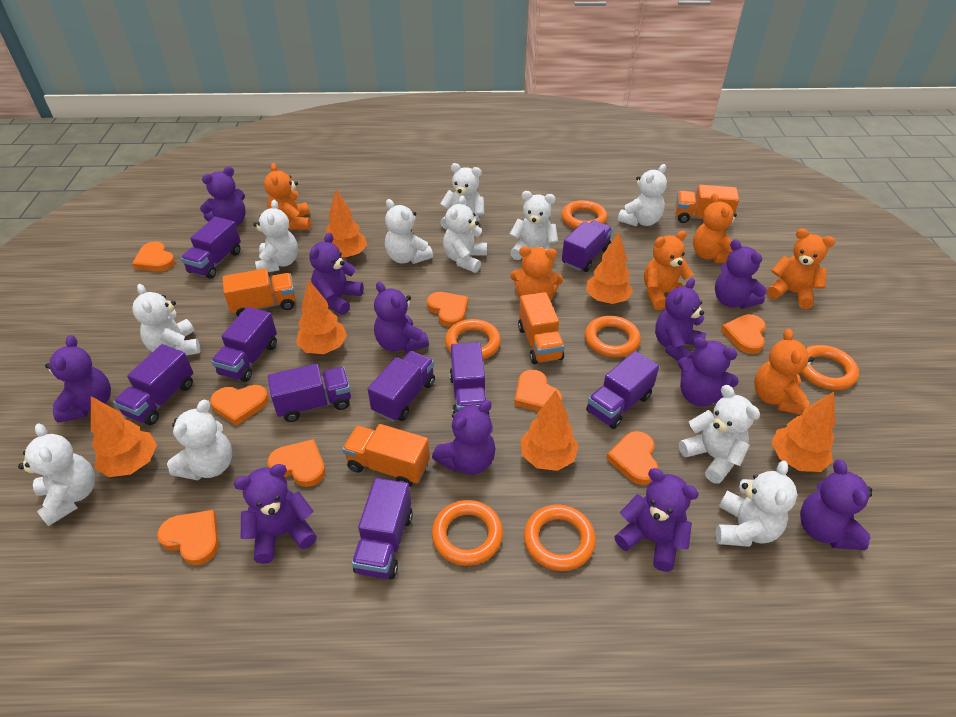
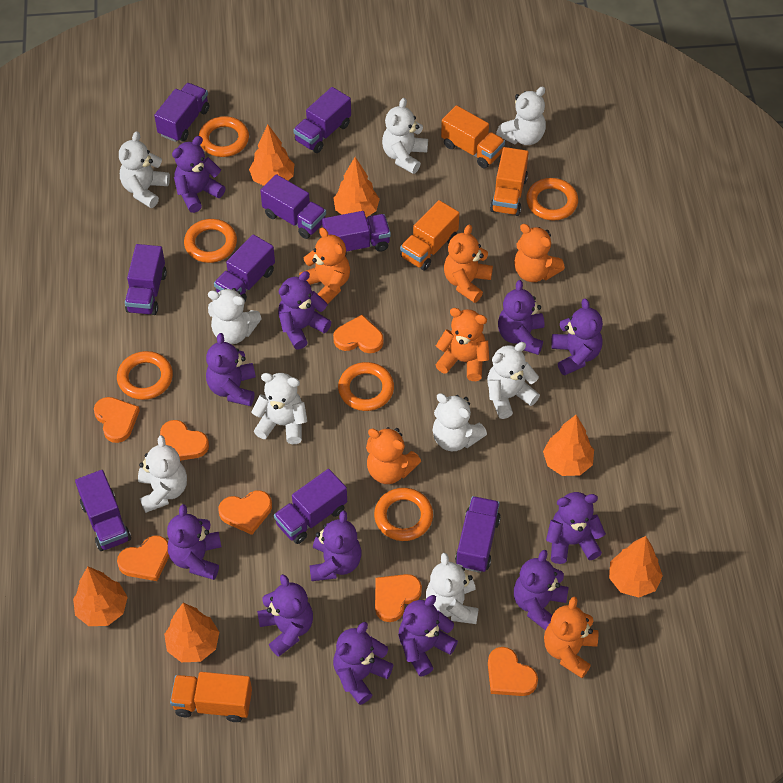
orange heart: [132,242,175,271] [157,510,219,565] [210,385,269,426] [267,439,325,487] [427,292,468,327] [514,370,562,411] [606,431,659,485] [721,314,766,354] = 8 -> [94,397,140,443] [117,535,169,581] [160,420,209,461] [219,490,272,535] [333,315,384,353] [375,574,422,622] [488,647,538,696] = 7
purple teddy bear: [45,335,111,423] [200,166,246,226] [234,464,317,564] [309,233,364,315] [374,281,429,353] [432,400,495,475] [614,468,699,572] [655,278,706,361] [678,337,739,406] [715,239,767,309] [800,460,872,550] = 11 -> [167,504,221,580] [172,136,226,213] [206,333,256,406] [257,574,313,657] [278,271,331,350] [309,510,361,581] [333,622,394,705] [399,595,458,677] [498,280,544,355] [514,550,569,631] [546,492,606,564] [551,298,603,376] = 12
white teddy bear: [18,423,95,526] [132,284,200,356] [167,400,232,480] [254,200,298,272] [385,199,433,264] [440,163,485,230] [443,196,487,273] [510,191,558,260] [618,164,667,227] [679,385,760,484] [716,461,797,547] = 11 -> [119,131,170,208] [138,435,187,513] [208,288,262,344] [251,373,308,444] [382,98,428,174] [426,553,479,624] [433,393,487,451] [487,342,540,419] [496,86,546,145] = 9

